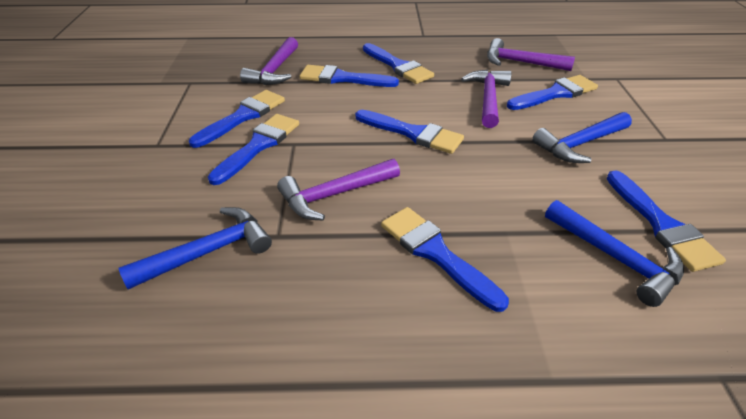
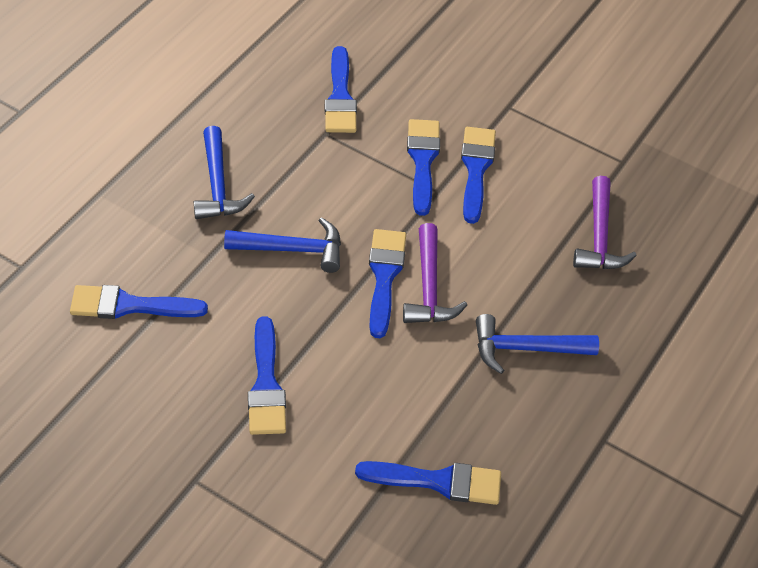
blue brush: [189,90,285,148] [208,114,299,185] [300,65,399,87] [355,110,464,154] [363,43,434,84] [381,207,509,312] [507,75,598,110] [606,170,726,272] = 8 -> [70,285,208,319] [248,316,286,435] [325,46,357,133] [355,461,501,505] [369,229,406,338] [407,119,440,216] [461,127,496,224] = 7
purple hammer: [240,37,298,85] [277,159,400,221] [461,70,512,128] [487,38,575,71] = 4 -> [403,223,467,323] [573,176,637,269] = 2

